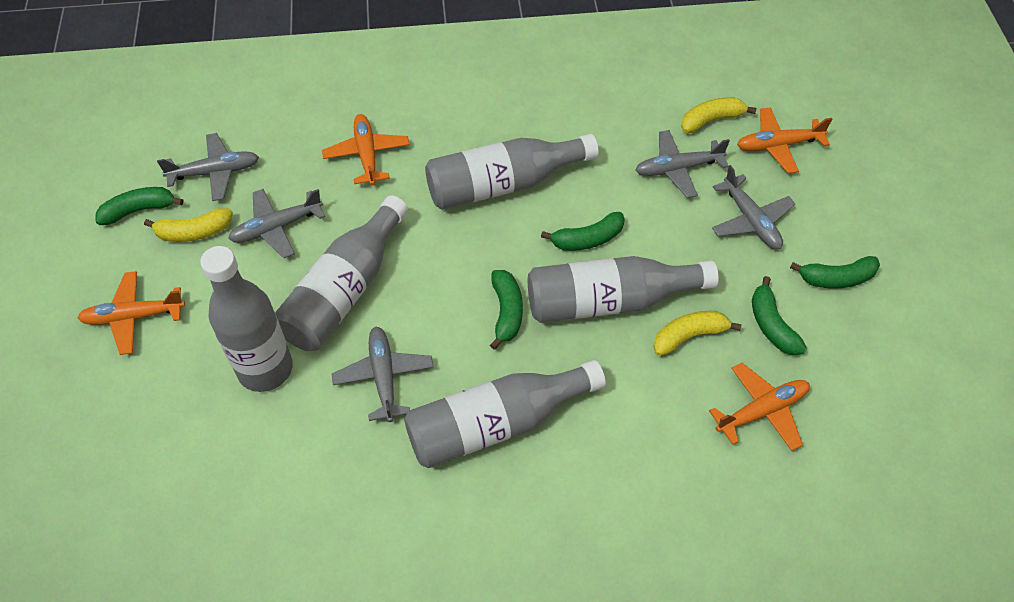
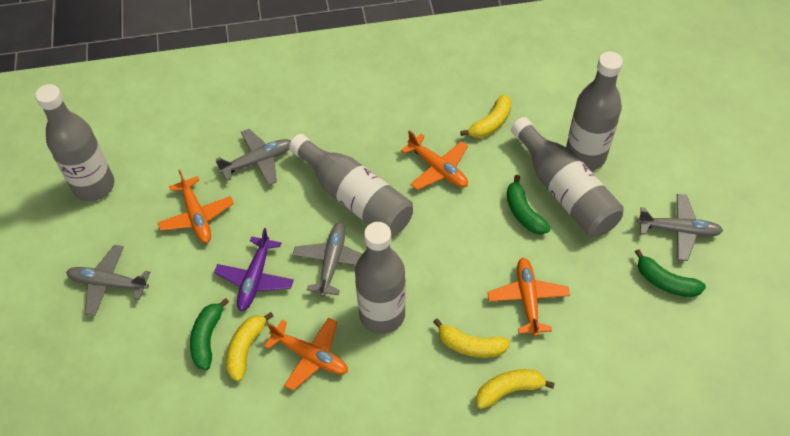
green banana: [96,187,184,225] [490,270,523,350] [541,212,625,251] [752,276,807,356] [790,256,880,289] = 5 -> [190,298,229,370] [507,175,551,235] [635,249,706,297] = 3
grey plane: [157,133,259,201] [228,189,325,258] [332,327,434,422] [635,130,730,198] [712,165,795,249] = 5 -> [66,245,150,316] [216,129,291,185] [292,223,362,297] [637,194,723,261] = 4
purple plane: none = 0 -> [214,228,294,311] = 1
yellow banana: [144,208,233,242] [653,311,742,356] [681,98,757,133] = 3 -> [226,312,274,382] [433,319,510,358] [460,94,512,138] [476,369,555,409] = 4

